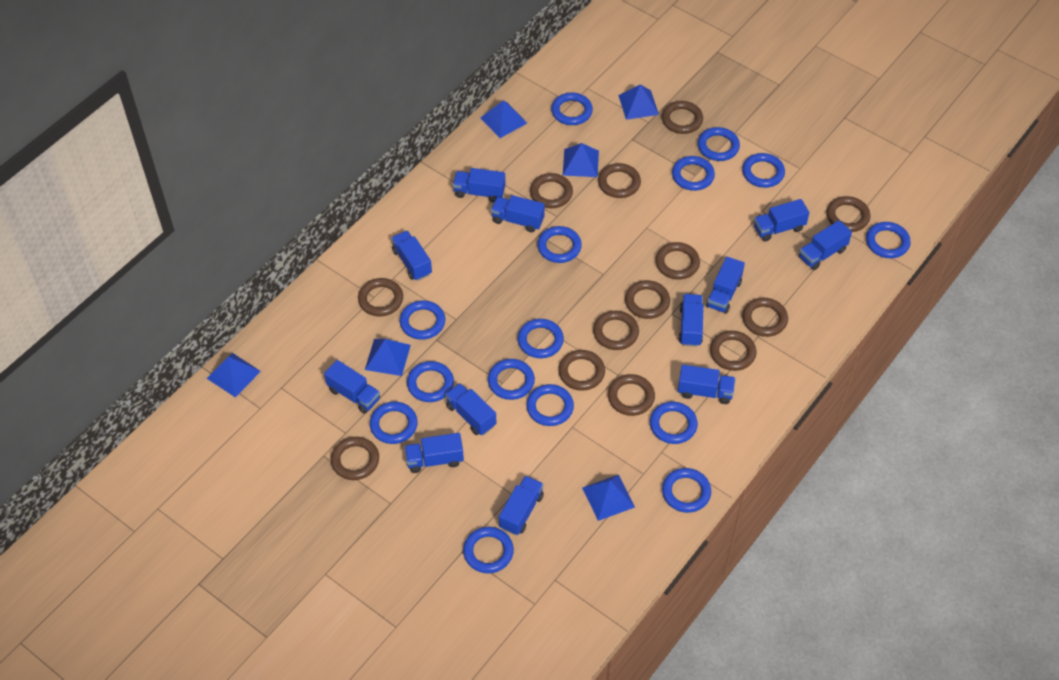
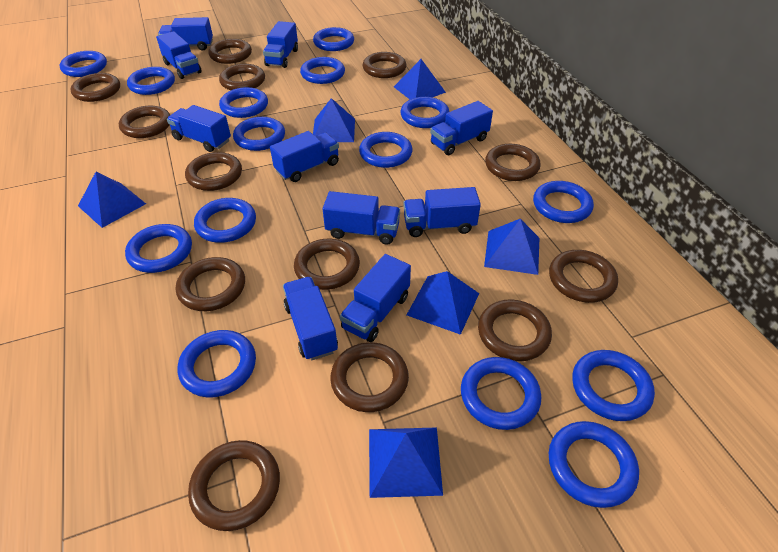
blue truck: [324,360,380,414] [391,231,432,281] [405,433,464,473] [445,383,496,435] [453,168,505,203] [491,195,545,233] [499,476,544,535] [678,365,736,404] [679,294,704,347] [706,257,745,314] [754,199,809,242] [799,220,852,270] = 12 -> [156,31,202,79] [158,17,213,50] [167,105,231,152] [263,21,298,68] [270,131,339,182] [283,277,338,360] [323,191,400,245] [340,254,411,342] [403,187,481,237] [430,101,493,155] = 10

